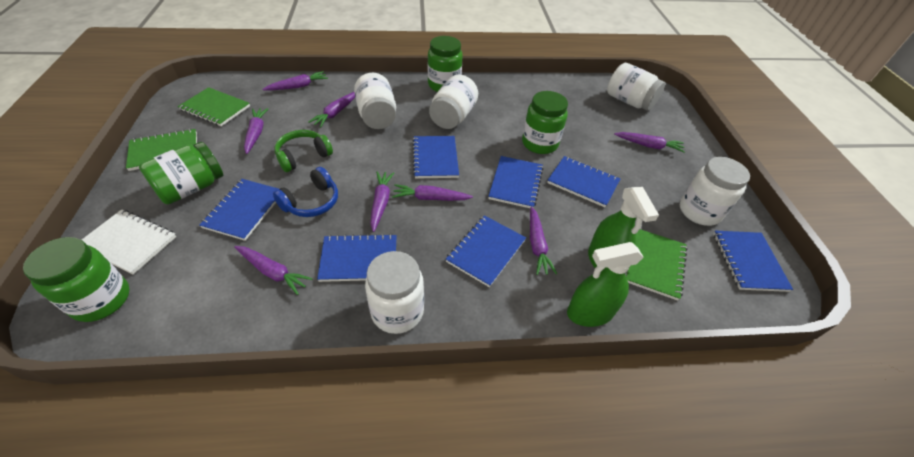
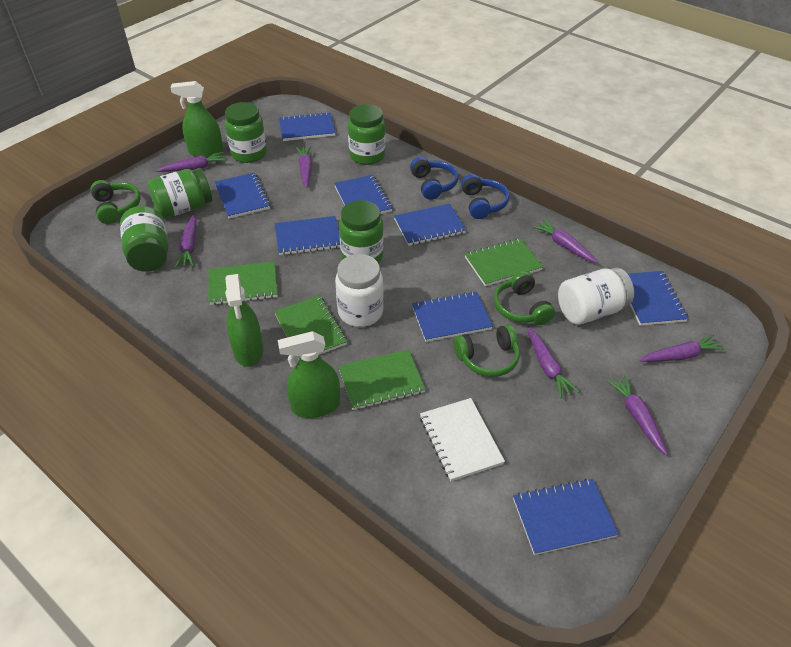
blue headphones: [273,167,338,217] = 1 -> [410,157,458,200] [461,174,510,219] = 2
blue notebook: [199,179,279,241] [317,234,396,282] [412,136,459,179] [446,215,526,287] [488,156,543,208] [547,156,620,207] [713,231,793,292] = 7 -> [215,173,270,219] [275,216,340,255] [279,112,335,141] [334,175,393,214] [394,204,466,246] [412,291,493,342] [513,478,619,555] [628,271,689,326] = 8
green headphones: [275,130,333,172] = 1 -> [90,180,141,224] [454,324,520,377] [494,271,555,325] = 3
green jar: [23,237,130,322] [139,142,223,204] [428,36,463,92] [522,91,568,154] = 4 -> [120,206,168,272] [147,168,212,219] [225,102,267,163] [339,200,384,263] [348,104,386,165] = 5
green notebook: [126,129,197,171] [178,87,250,126] [626,229,688,301] = 3 -> [209,261,278,305] [274,295,347,359] [338,349,426,410] [465,238,543,286] = 4
green spray bottle: [567,242,644,327] [588,187,659,268] = 2 -> [170,81,223,158] [225,274,263,367] [278,331,340,418] = 3
purple carrot: [234,246,313,295] [244,108,268,154] [262,71,328,91] [308,92,355,128] [370,171,394,232] [392,184,473,201] [530,207,557,275] [614,132,685,152] = 8 -> [156,152,227,172] [175,215,196,267] [296,146,312,188] [527,328,579,398] [533,219,598,263] [607,375,668,455] [640,334,725,362] = 7
white jar: [354,73,396,129] [365,251,424,334] [429,75,478,129] [607,63,665,111] [680,157,750,226] = 5 -> [335,254,384,327] [558,268,634,325] = 2

